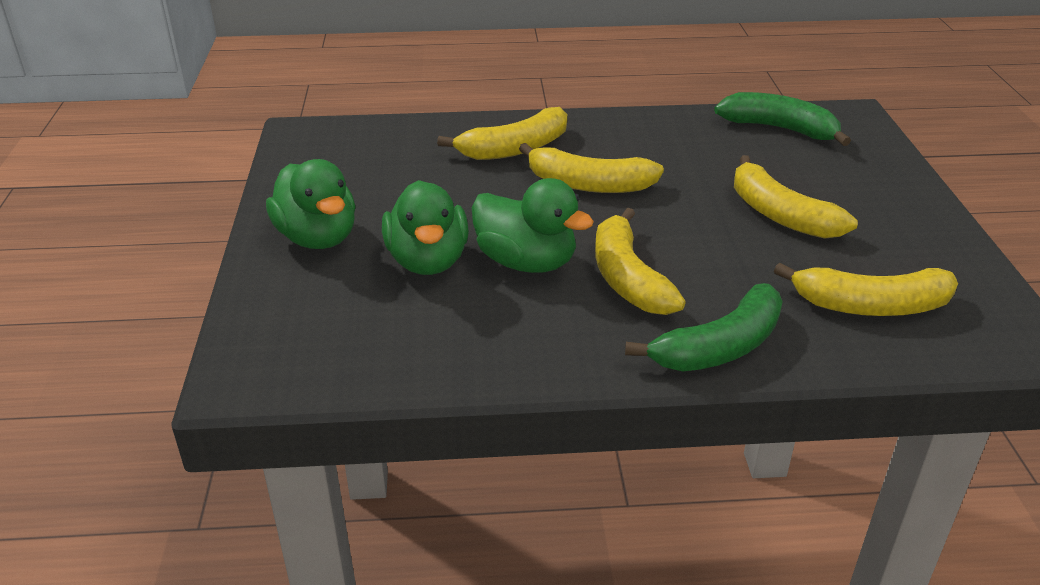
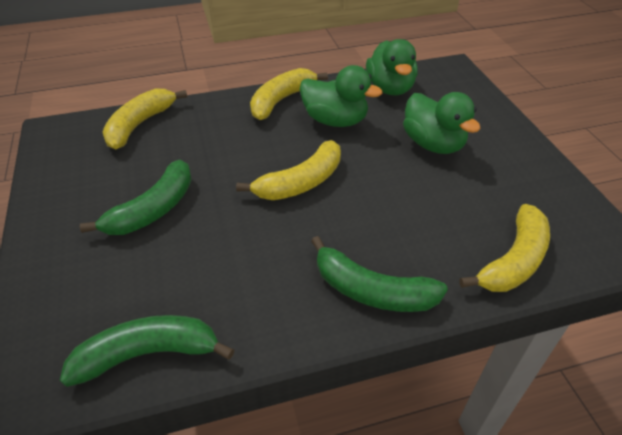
green banana: [625,283,783,371] [714,92,851,146] = 2 -> [60,315,234,387] [80,160,192,235] [311,236,448,312] = 3
yellow banana: [437,107,567,160] [519,143,664,193] [595,208,686,315] [734,155,858,239] [774,263,958,316] = 5 -> [103,89,187,149] [236,140,341,200] [250,68,328,120] [459,204,550,292] = 4

